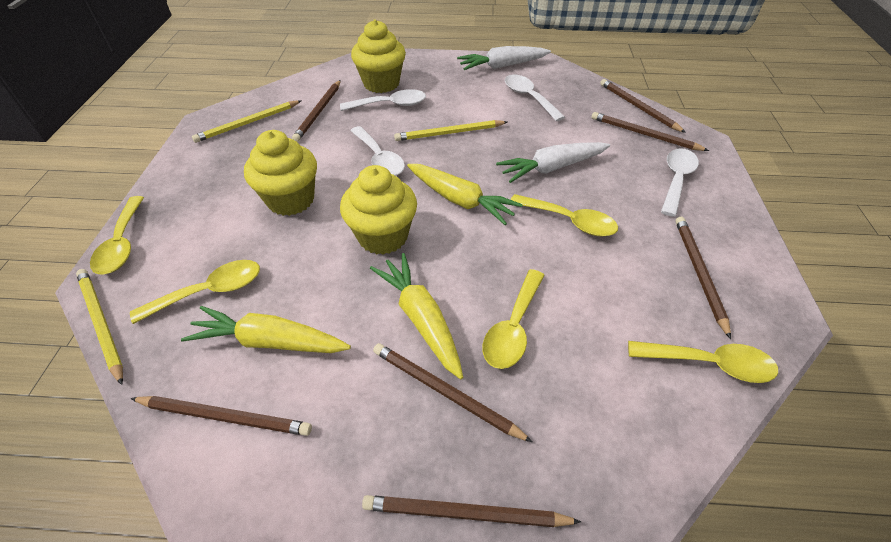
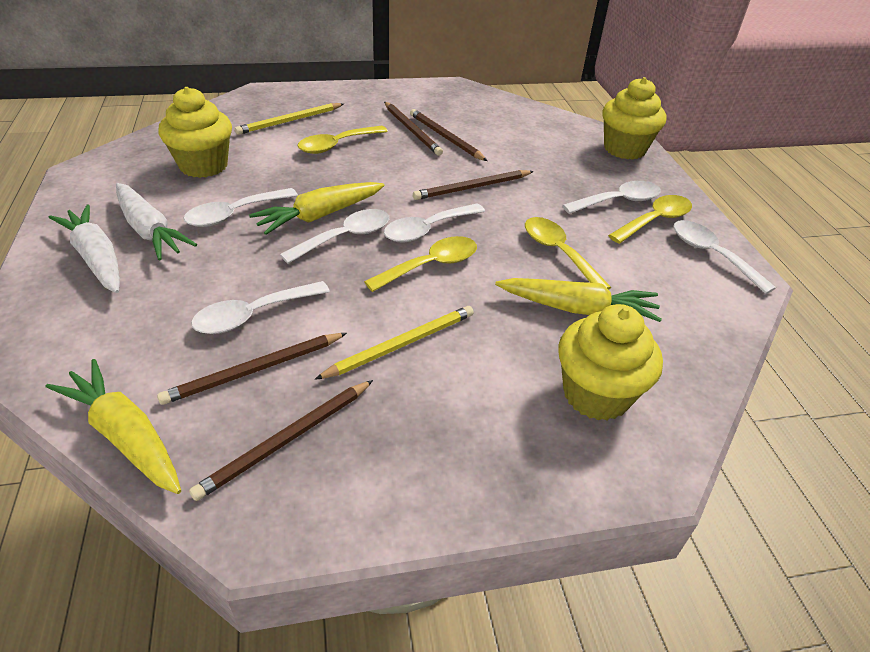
brown pencil: [130,396,312,436] [292,80,341,142] [362,495,581,527] [373,343,533,443] [591,112,709,151] [600,79,686,133] [675,217,731,339] = 7 -> [157,333,347,405] [189,380,373,501] [384,102,443,156] [410,109,487,161] [413,170,534,200] = 5
white spoon: [340,89,426,111] [350,126,405,176] [505,74,565,121] [661,148,699,217] = 4 -> [183,188,298,227] [191,281,330,334] [280,209,389,264] [384,204,485,243] [562,181,661,214] [673,220,776,294] = 6
yellow pencil: [76,269,123,385] [192,100,302,143] [394,120,507,141] = 3 -> [235,103,344,135] [315,306,474,380] = 2
yellow spoon: [90,196,144,275] [130,260,260,324] [482,269,545,369] [511,194,618,237] [628,341,778,383] = 5 -> [298,126,388,154] [364,236,477,292] [525,217,612,290] [608,195,692,244] = 4

